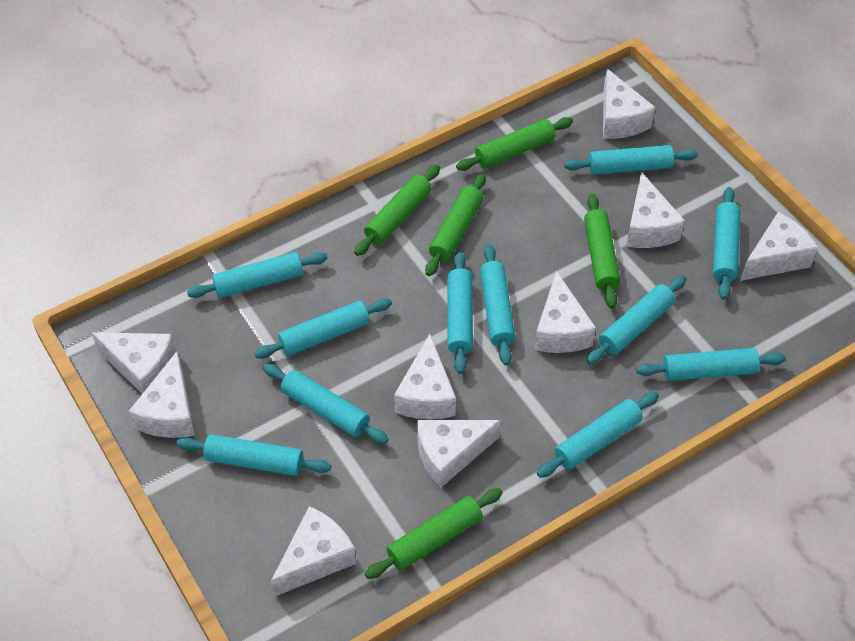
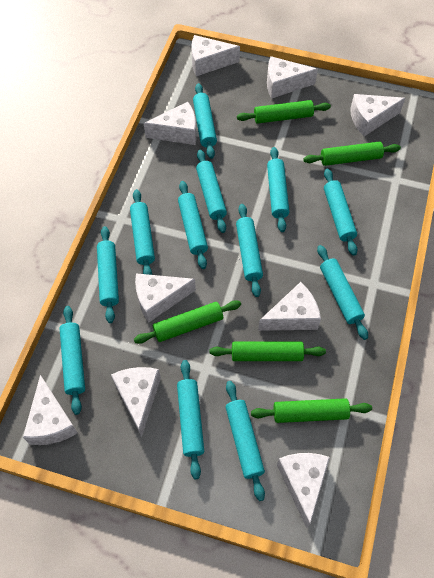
turquoise rolling pin: [176,434,331,476] [187,252,328,298] [254,298,392,359] [263,364,389,444] [447,251,473,374] [480,244,515,365] [537,392,659,478] [564,145,698,175] [586,276,686,364] [636,348,786,381] [713,187,740,300] = 11 -> [59,306,85,415] [97,226,119,323] [130,189,155,275] [177,360,204,479] [178,181,208,269] [193,83,217,159] [196,150,227,233] [226,381,265,501] [236,204,263,297] [267,147,289,232] [317,245,368,340] [324,168,357,256] = 12

